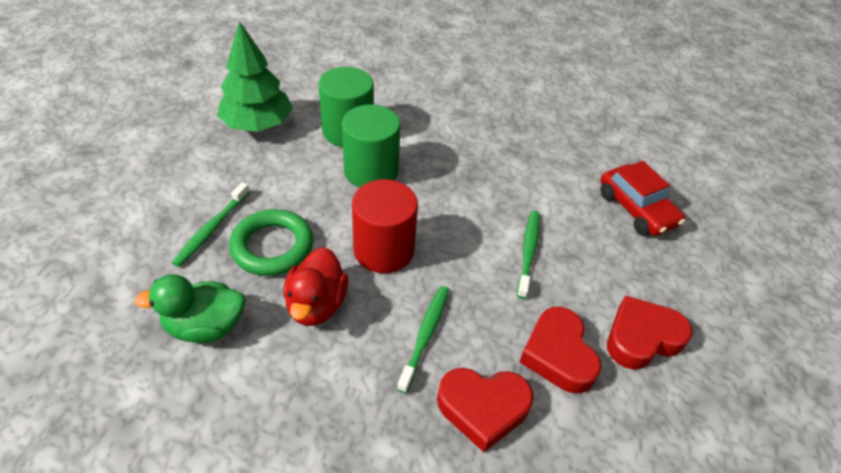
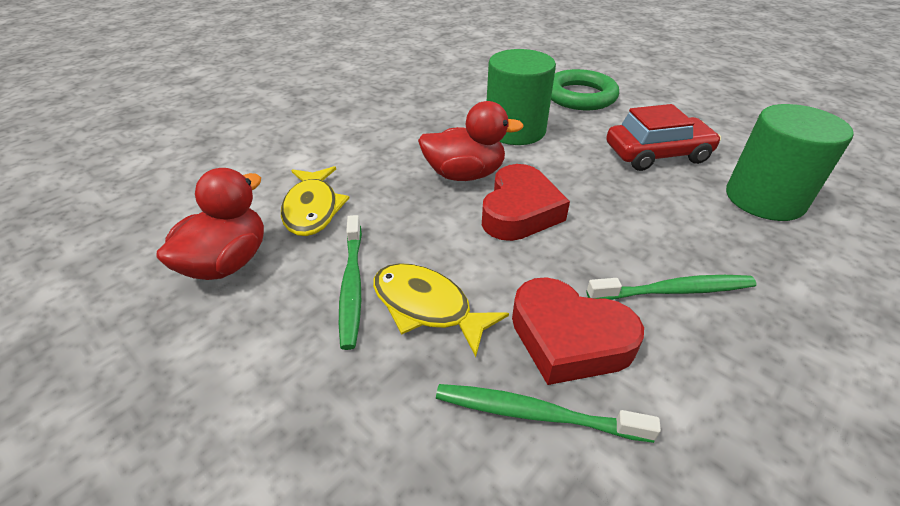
green duck: [134,274,245,343] = 1 -> none = 0
green tree: [217,21,293,132] = 1 -> none = 0
red cylinder: [352,179,418,273] = 1 -> none = 0
red duck: [283,247,348,326] = 1 -> [156,168,264,280] [418,101,524,181] = 2
red heart: [437,368,534,452] [520,307,602,393] [607,295,693,370] = 3 -> [482,164,570,241] [512,277,644,385] = 2
yellow fish: none = 0 -> [281,166,350,236] [373,263,509,357] = 2

